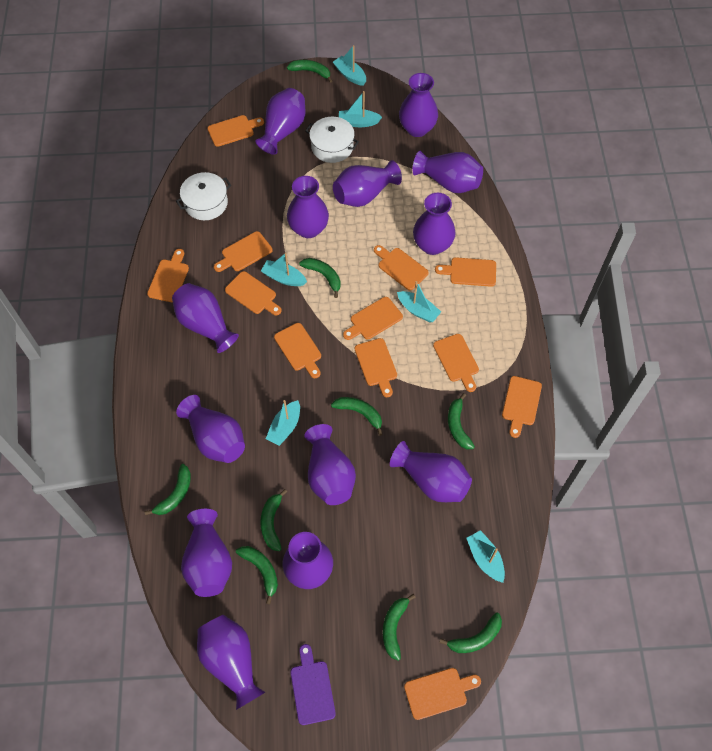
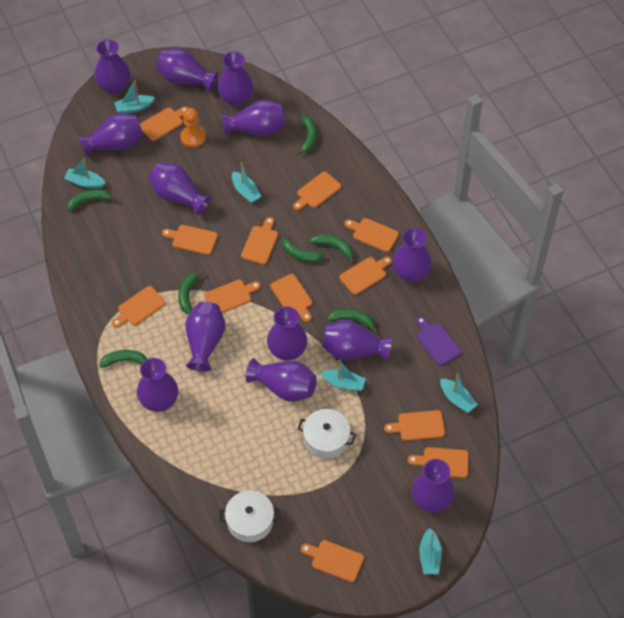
green banana: [145,464,191,515] [236,546,278,604] [260,489,287,551] [287,60,332,83] [299,258,341,298] [331,397,383,436] [383,594,416,661] [439,613,502,653] [448,393,475,449] = 9 -> [68,189,117,211] [99,350,147,368] [178,271,203,314] [281,233,325,263] [297,116,317,155] [310,234,354,264] [327,308,378,334] = 7
orange pawn: none = 0 -> [180,108,206,148] = 1

